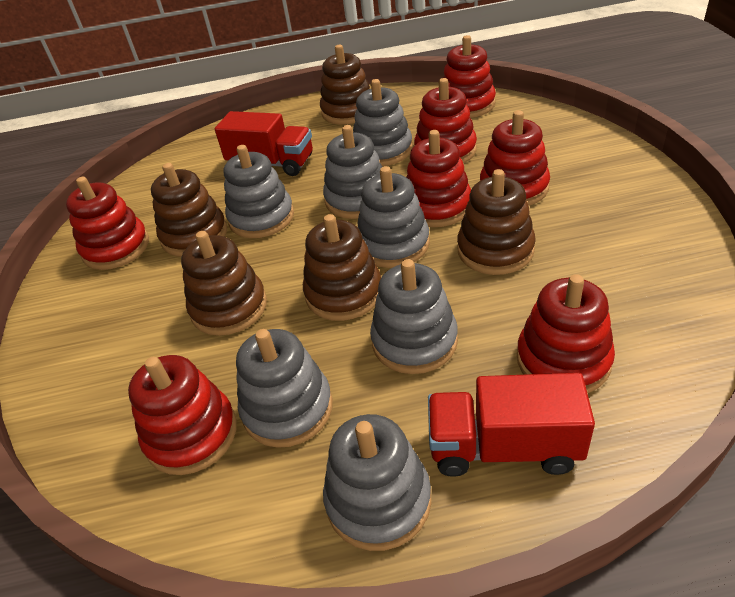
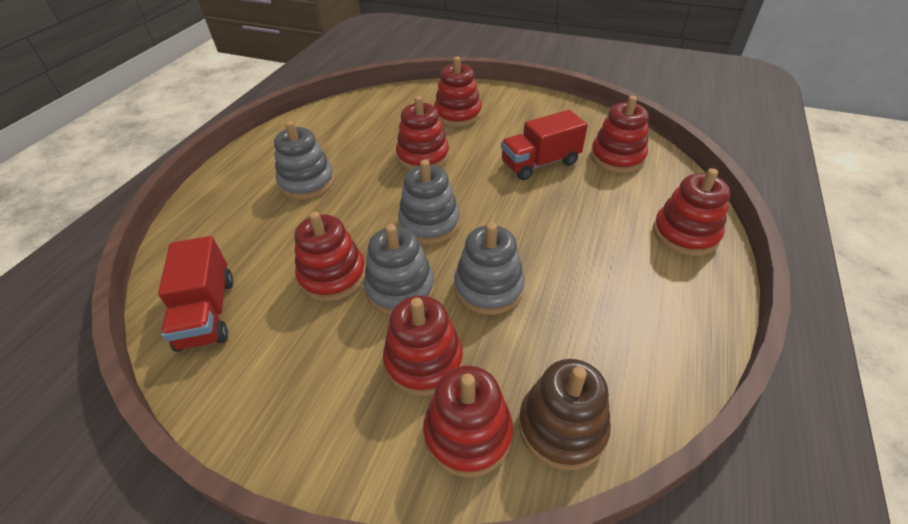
brown stacking toy: [151,163,227,257] [181,231,267,336] [303,214,381,321] [320,45,370,125] [457,169,536,275] = 5 -> [519,359,611,470] = 1
grey stacking toy: [223,145,294,238] [236,329,333,448] [323,125,383,219] [323,414,431,551] [353,79,413,166] [357,166,430,268] [370,259,458,374] = 7 -> [274,121,335,200] [364,224,435,315] [398,160,460,244] [454,223,525,315] = 4

